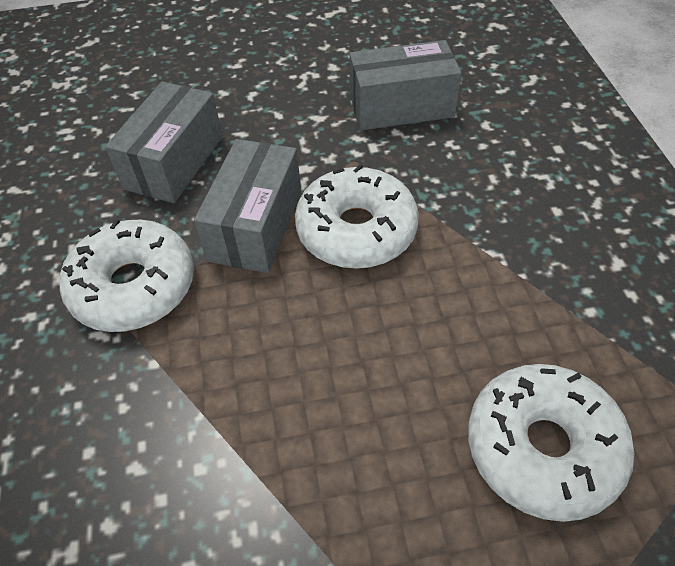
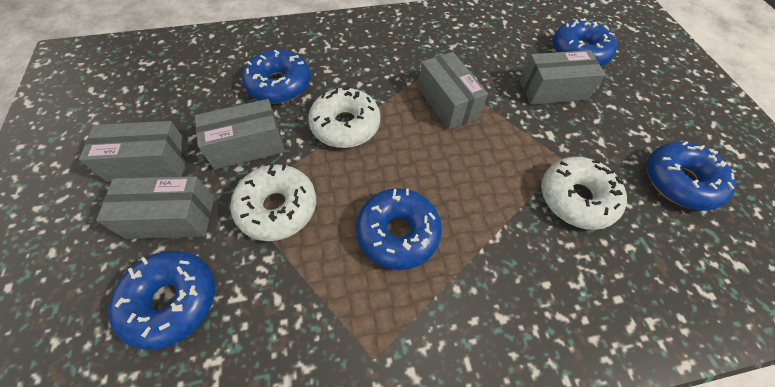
blue donut: none = 0 -> [108,251,215,350] [242,49,311,104] [356,188,442,270] [552,18,617,66] [647,141,736,211] = 5
grey box: [105,81,223,203] [194,139,301,273] [349,40,462,130] = 3 -> [79,121,189,182] [96,176,214,239] [195,99,285,170] [418,52,488,130] [520,50,606,105] = 5

